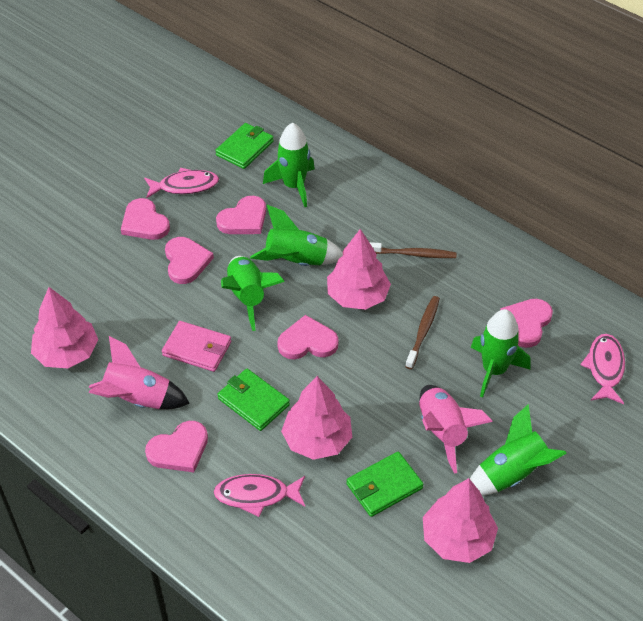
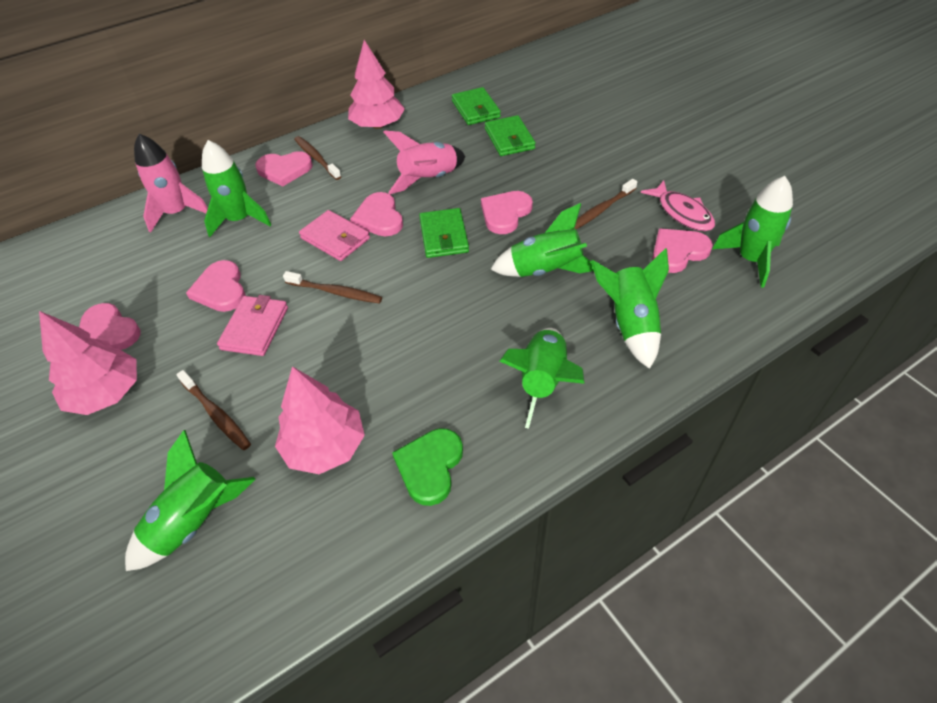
brown toothbrush: [369,242,457,258] [405,296,440,369] = 2 -> [176,370,251,450] [283,271,382,304] [294,136,342,180] [574,179,637,229] = 4
green heart: none = 0 -> [392,428,463,506] = 1
green rocket: [221,256,285,331] [250,205,343,266] [263,123,315,207] [470,404,567,496] [471,309,531,398] = 5 -> [125,430,256,571] [202,140,271,237] [490,203,594,277] [499,328,585,429] [591,248,669,369] [712,176,793,288] = 6
pink fish: [144,168,219,199] [214,474,305,517] [581,334,625,404] = 3 -> [641,181,715,231] = 1
pink tree: [31,287,98,368] [281,376,352,460] [327,229,391,310] [423,478,498,563] = 4 -> [39,311,137,415] [275,366,365,474] [348,40,405,129] = 3
pink wallet: [162,321,231,372] = 1 -> [217,295,288,356] [299,210,370,261] = 2

